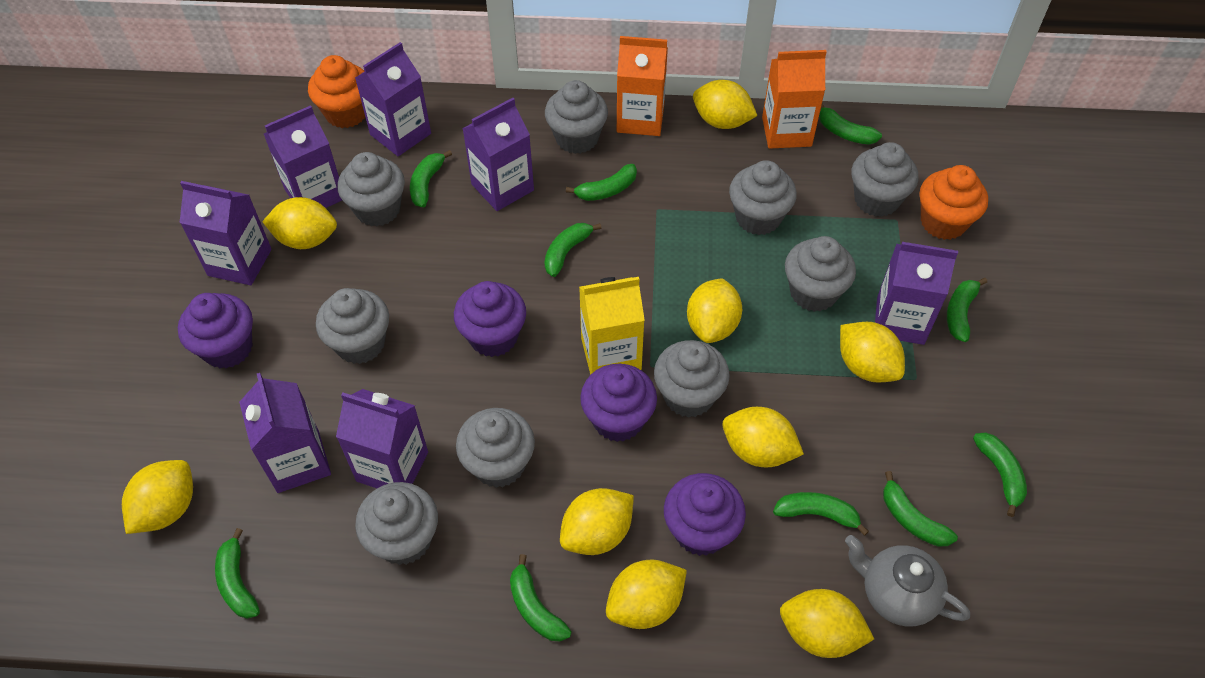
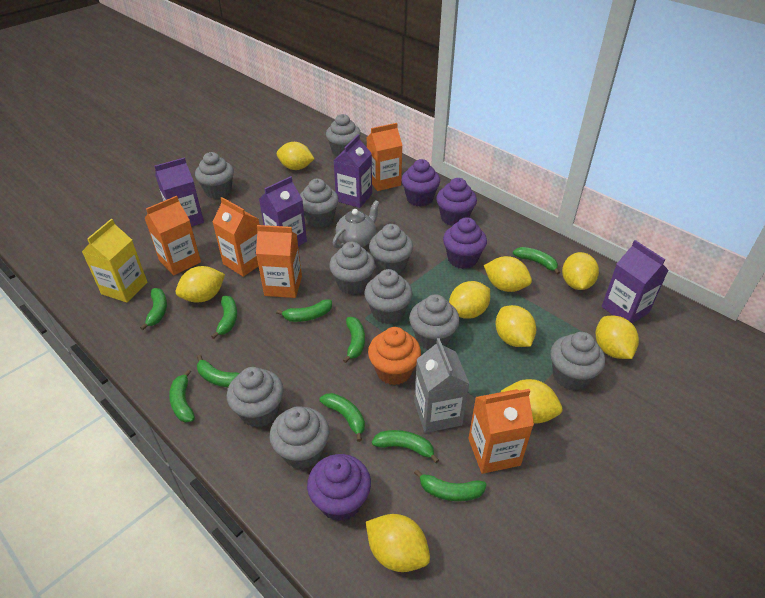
grey carton: none = 0 -> [414,338,469,433] = 1
grey cupcake: [316,288,389,364] [338,152,405,227] [355,482,438,565] [456,408,535,488] [545,80,608,154] [654,340,730,418] [729,160,797,235] [785,236,856,312] [851,142,918,217] = 9 -> [195,152,234,199] [226,367,284,427] [270,406,329,469] [300,179,339,227] [326,114,361,157] [329,242,375,295] [364,269,413,324] [369,224,413,274] [409,294,460,350] [550,332,605,390] = 10
orange carton: [617,36,668,136] [762,50,827,149] = 2 -> [145,196,201,275] [212,197,260,277] [256,225,302,298] [367,123,402,191] [468,389,534,474] = 5
orange cupcake: [308,55,365,128] [919,165,988,240] = 2 -> [368,327,421,385] = 1
purple carton: [179,181,272,285] [239,373,331,493] [264,105,342,208] [336,389,428,488] [355,42,431,156] [462,98,534,211] [875,242,958,345] = 7 -> [154,157,204,227] [259,176,307,246] [334,134,372,208] [602,240,669,323] = 4

